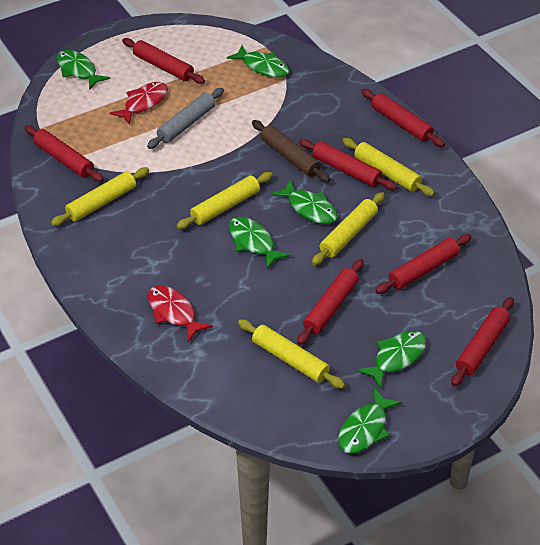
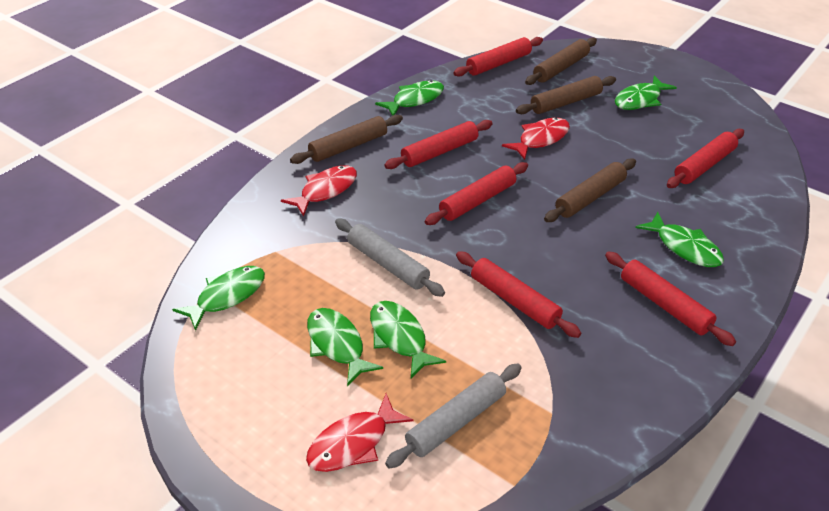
brown rolling pin: [252,120,330,183] = 1 -> [290,115,403,164] [516,76,616,114] [525,37,597,85] [544,158,636,222] = 4
grey rolling pin: [147,88,224,149] = 1 -> [335,219,445,297] [385,364,522,468] = 2
red fish: [110,82,168,125] [148,285,213,342] = 2 -> [281,165,357,216] [306,393,413,472] [502,117,570,160] = 3
red rolling pin: [24,125,104,182] [122,38,205,84] [297,259,364,345] [299,139,397,190] [361,89,445,147] [375,234,472,294] [451,297,514,387] = 7 -> [384,120,493,169] [425,162,528,225] [453,37,543,77] [456,251,581,338] [605,251,736,346] [667,129,744,188] = 6
yellow rolling pin: [51,167,149,226] [176,172,273,229] [238,319,345,389] [312,192,385,265] [343,138,435,196] = 5 -> none = 0

